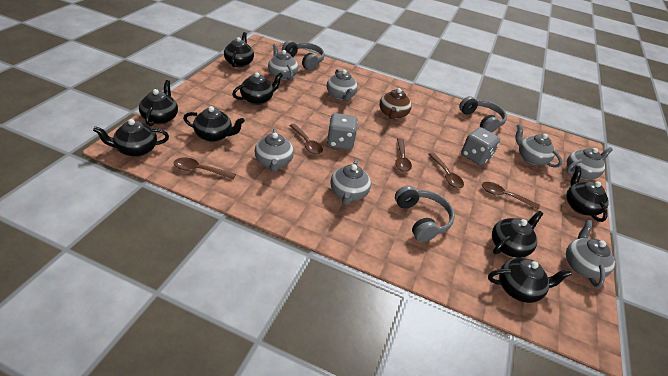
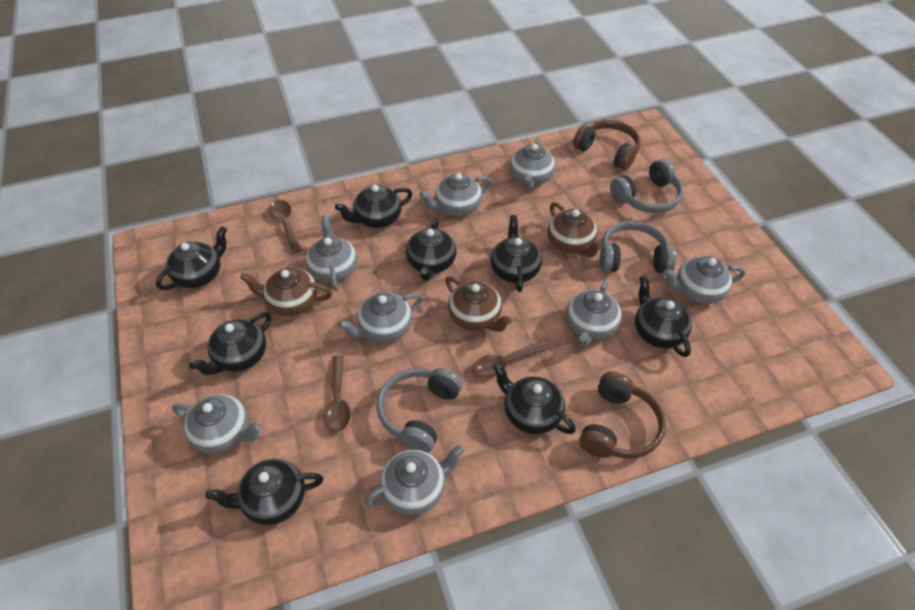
brown headphones: none = 0 -> [573,120,641,170] [579,372,666,459] = 2
brown spoon: [174,157,236,179] [289,124,323,155] [395,138,412,172] [428,153,464,188] [482,182,540,210] = 5 -> [269,200,302,253] [323,355,351,432] [472,339,552,378] = 3
brown teapot: [379,88,412,119] = 1 -> [240,268,332,316] [445,276,512,332] [547,202,603,257] = 3
grey dice: [327,113,358,150] [461,127,500,165] = 2 -> none = 0
grey teapot: [255,128,294,172] [268,44,298,81] [327,69,358,101] [330,159,371,205] [515,124,563,168] [566,147,613,180] [566,220,615,288] = 7 -> [172,394,262,454] [306,215,358,291] [338,292,423,343] [364,444,465,515] [419,173,492,216] [510,138,555,190] [566,280,622,347] [663,256,746,304] = 8

